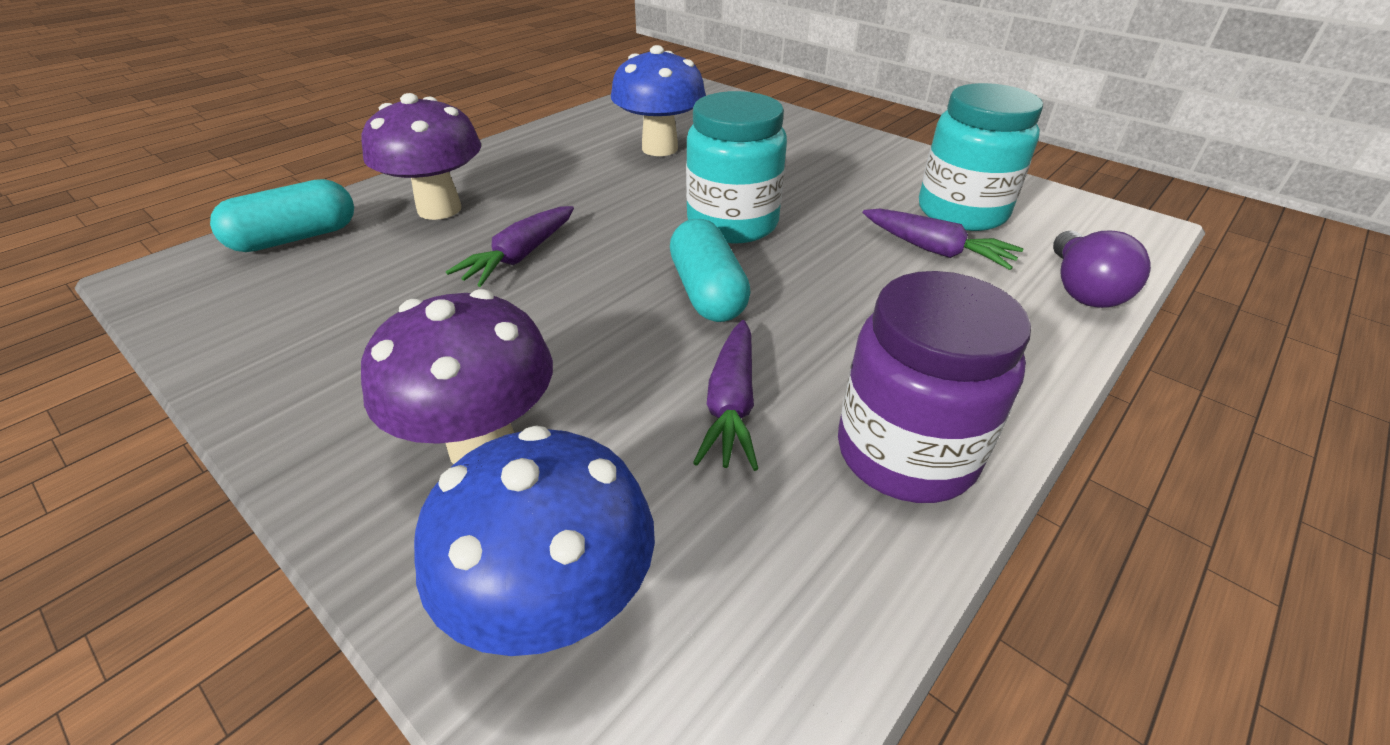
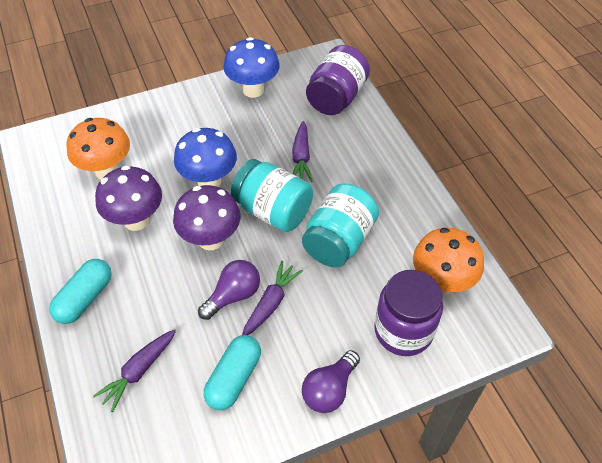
orange mushroom: none = 0 -> [66,118,130,179] [413,228,484,295] = 2
purple jar: [838,271,1031,503] = 1 -> [306,45,370,115] [374,270,443,356] = 2
purple light bulb: [1053,230,1151,308] = 1 -> [198,260,260,320] [302,350,360,413] = 2

